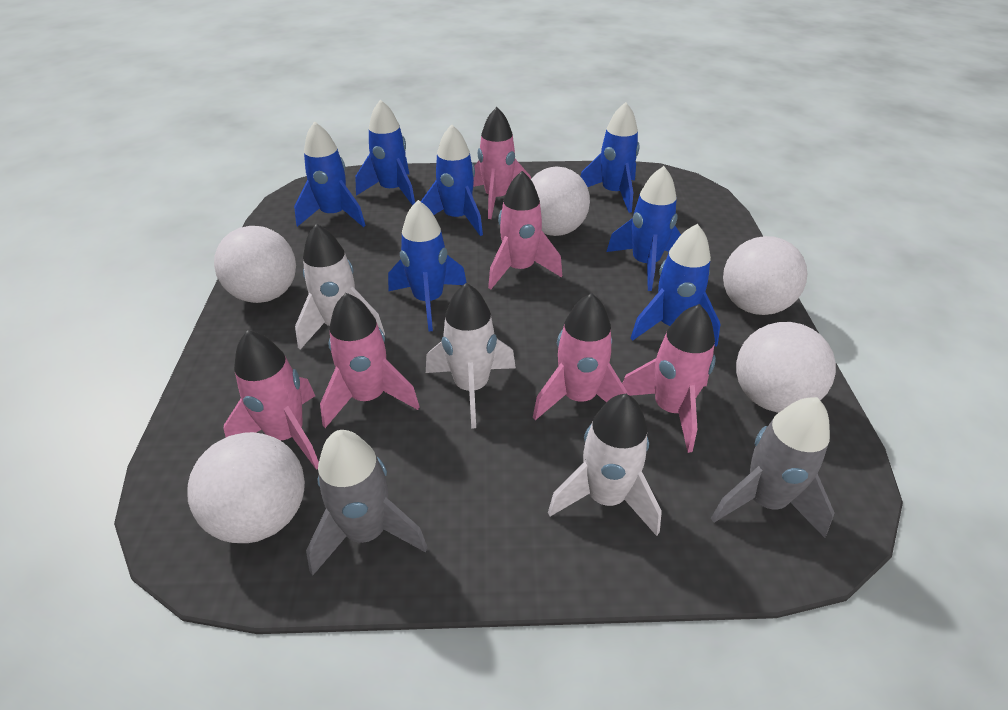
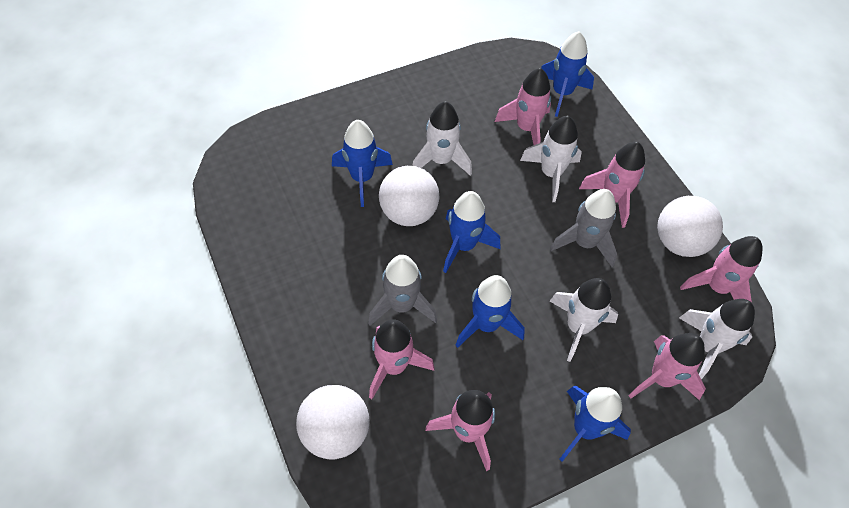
blue rocket: [294,121,366,227] [355,99,415,206] [388,200,467,331] [421,124,483,236] [580,102,640,213] [606,166,681,291] [631,224,721,347] = 7 -> [332,120,393,207] [443,191,500,273] [455,275,525,348] [541,31,594,117] [559,386,631,462] = 5
white ball: [187,432,305,543] [214,226,296,303] [531,167,590,236] [723,236,807,315] [736,322,836,413] = 5 -> [296,385,370,459] [379,166,439,226] [657,196,723,257] = 3
white rocket: [295,224,385,349] [426,283,516,429] [548,394,662,536] = 3 -> [412,101,472,176] [520,116,582,202] [550,278,618,362] [679,299,755,379] = 4

